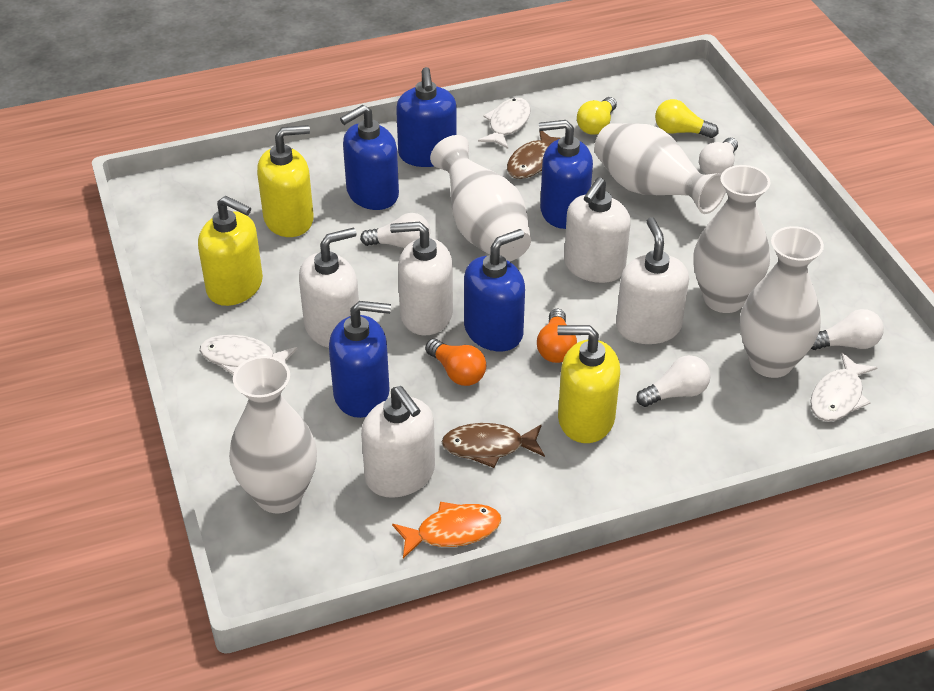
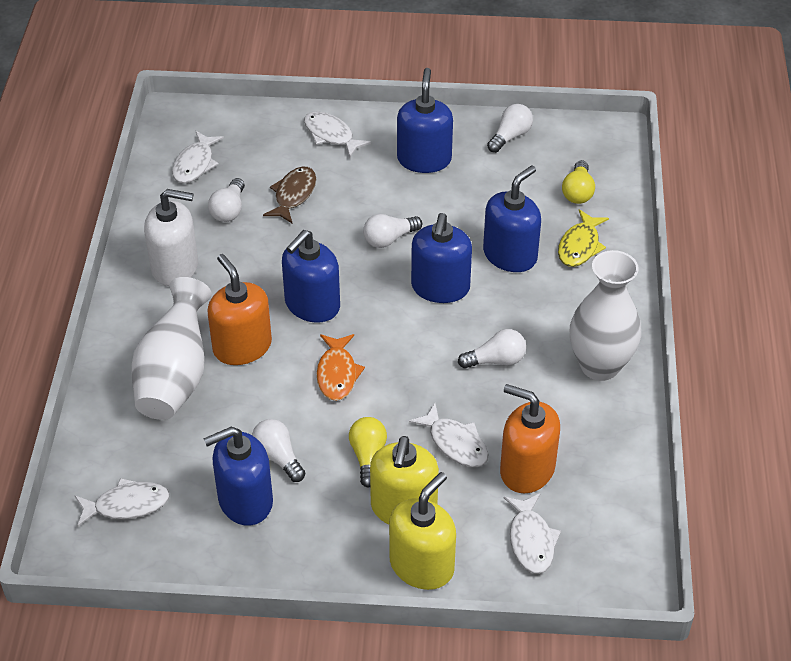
brown fish: [441,423,545,468] [507,131,560,179] = 2 -> [263,167,316,223] = 1
orange light bulb: [425,339,486,386] [537,309,577,363] = 2 -> none = 0
orange soap dispenser: none = 0 -> [208,254,272,365] [500,384,560,493] = 2
white fish: [200,335,298,375] [478,98,531,149] [810,352,878,422] = 3 -> [74,478,170,527] [172,131,224,183] [304,111,371,157] [409,403,488,467] [504,493,561,574] = 5
white light bulb: [360,213,430,248] [636,355,711,407] [699,138,738,175] [811,309,884,350] = 4 -> [208,178,245,222] [252,419,306,482] [363,214,422,248] [458,329,526,369] [487,104,533,153] = 5
white soap dispenser: [299,228,359,348] [361,386,435,498] [390,222,453,335] [564,177,631,283] [616,217,689,344] = 5 -> [144,189,198,286] = 1
white vase: [229,356,317,513] [430,135,531,262] [594,123,726,214] [693,165,770,313] [740,226,824,378] = 5 -> [131,277,212,420] [570,250,641,381] = 2
yellow fish: none = 0 -> [558,209,609,267] = 1
yellow soap dispenser: [198,196,263,306] [257,125,314,237] [557,325,620,443] = 3 -> [370,436,439,524] [389,472,456,590] = 2

